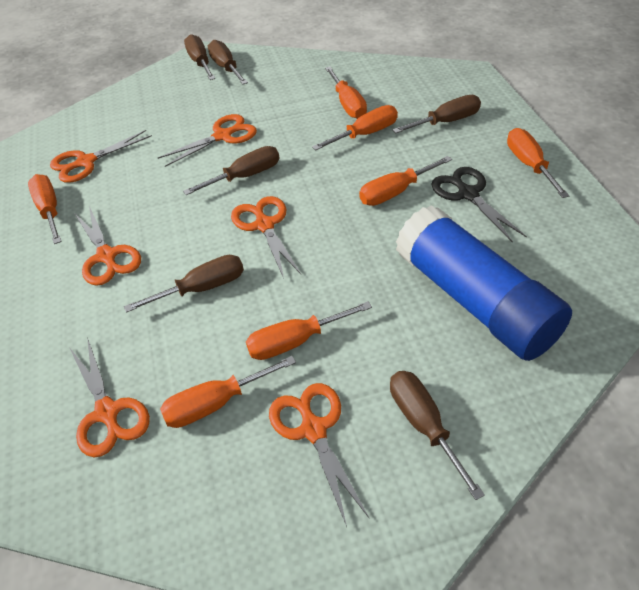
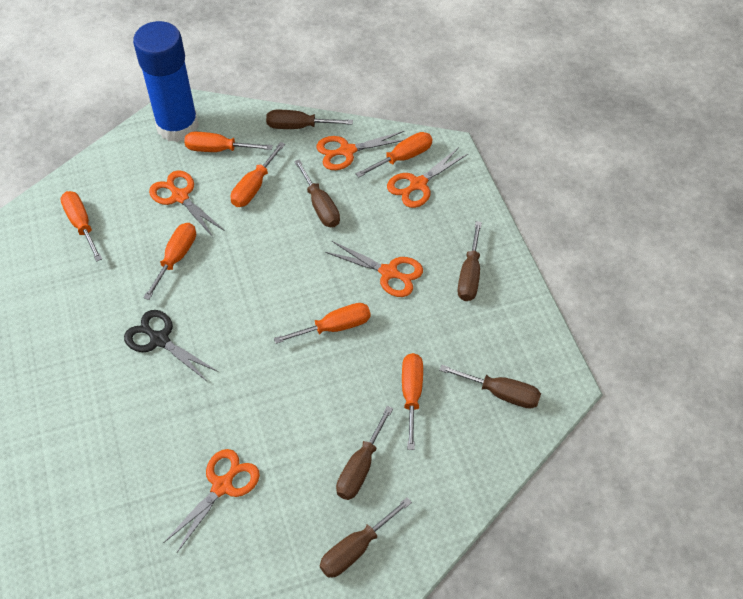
orange scissors: [50,130,152,183] [69,338,150,457] [74,206,141,286] [157,114,257,167] [231,196,301,278] [269,383,369,527] = 6 -> [149,170,225,237] [163,449,260,552] [316,131,405,170] [325,241,423,297] [387,147,469,208] = 5

